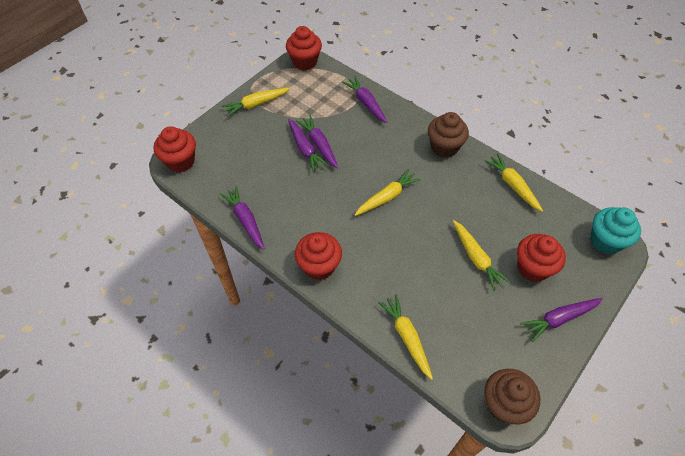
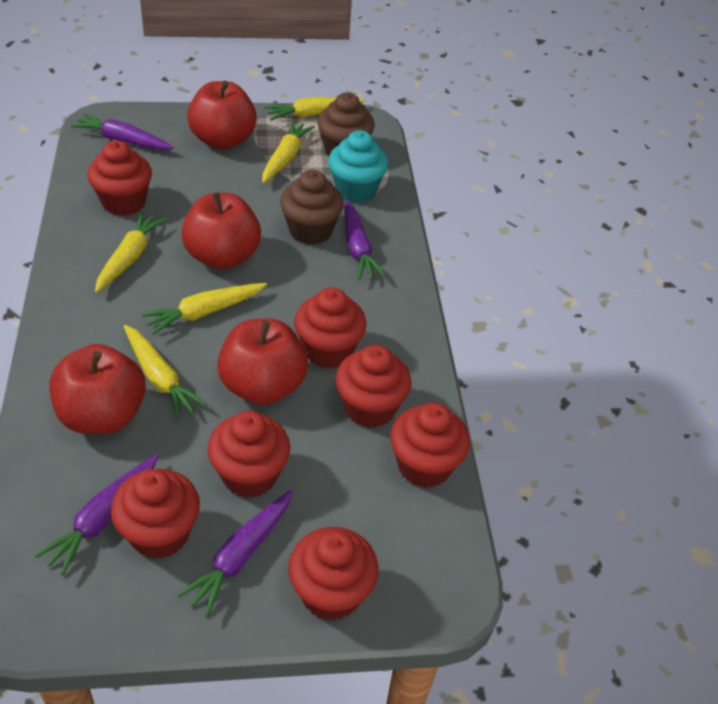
purple carrot: [220,186,265,250] [288,119,329,173] [296,115,338,169] [342,76,388,123] [520,298,603,342] = 5 -> [34,454,159,575] [71,113,174,150] [177,490,293,617] [344,200,386,280] = 4
red apple: none = 0 -> [49,344,146,434] [181,192,261,269] [187,81,257,150] [217,319,308,405] = 4
red cupcake: [154,126,196,172] [286,26,322,70] [295,232,342,280] [517,234,566,282] = 4 -> [87,141,152,216] [111,469,200,559] [207,411,290,498] [288,527,379,621] [294,288,366,369] [335,345,411,428] [390,402,470,488] = 7

